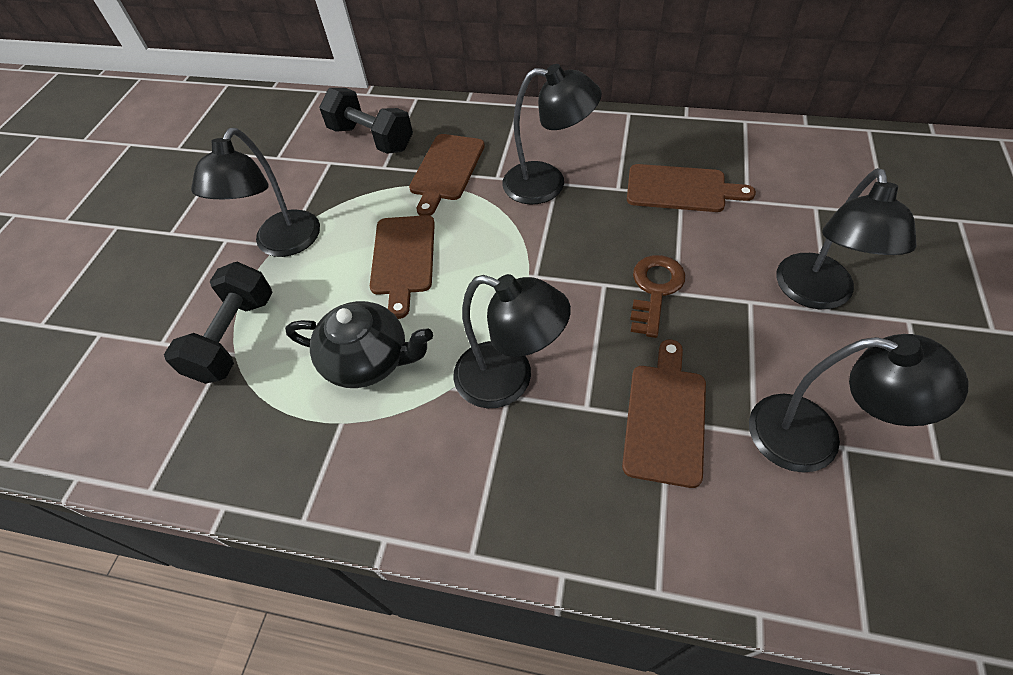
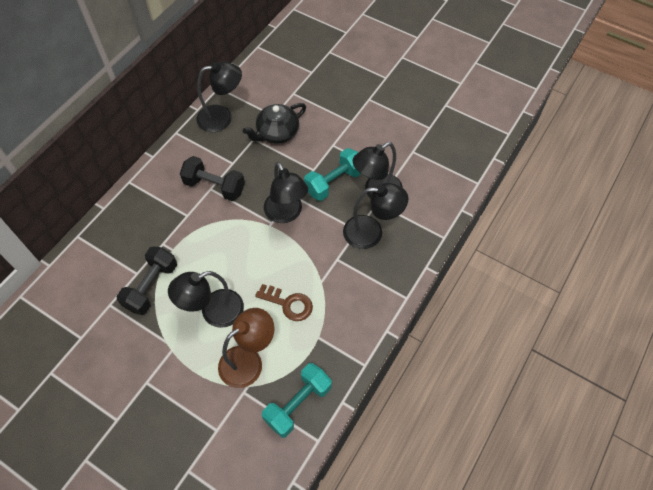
brown cutting board: [370,215,435,319] [409,134,485,216] [622,340,706,488] [627,164,756,212] = 4 -> none = 0
brown lamp: none = 0 -> [218,308,275,388] = 1
turquoise dumbbell: none = 0 -> [262,363,332,438] [304,148,361,201] = 2

